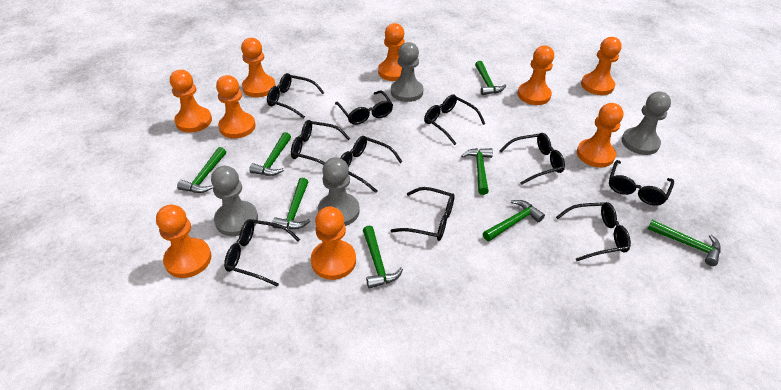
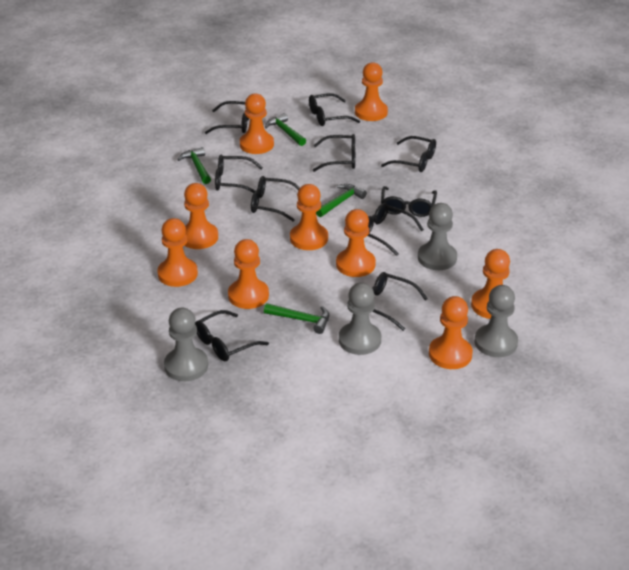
green hammer: [177,147,226,193] [249,132,291,176] [272,178,310,229] [363,226,403,289] [461,148,493,195] [475,61,506,95] [483,200,545,241] [647,220,721,266] = 8 -> [177,147,211,184] [264,303,329,334] [265,113,306,146] [316,184,367,217] = 4

